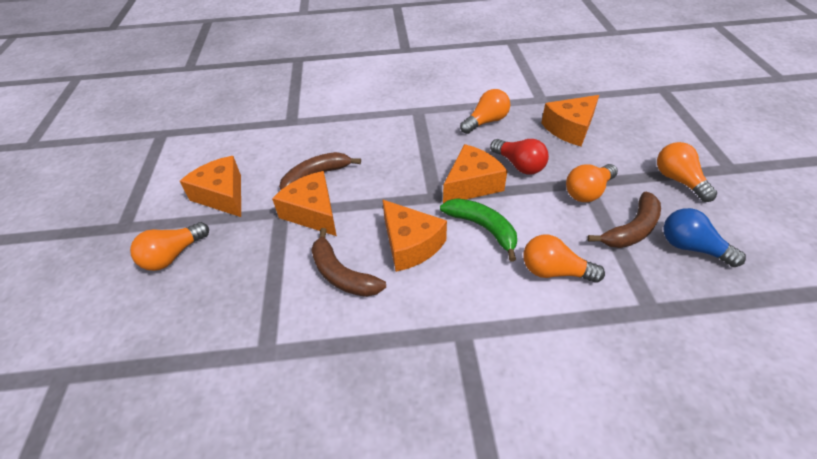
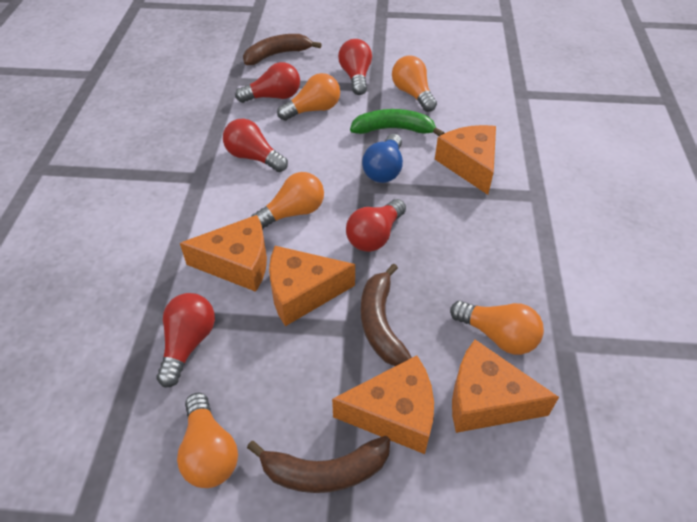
red light bulb: [490,139,549,175] = 1 -> [156,293,215,388] [223,118,288,172] [235,62,300,103] [338,39,372,95] [346,199,406,252] = 5

